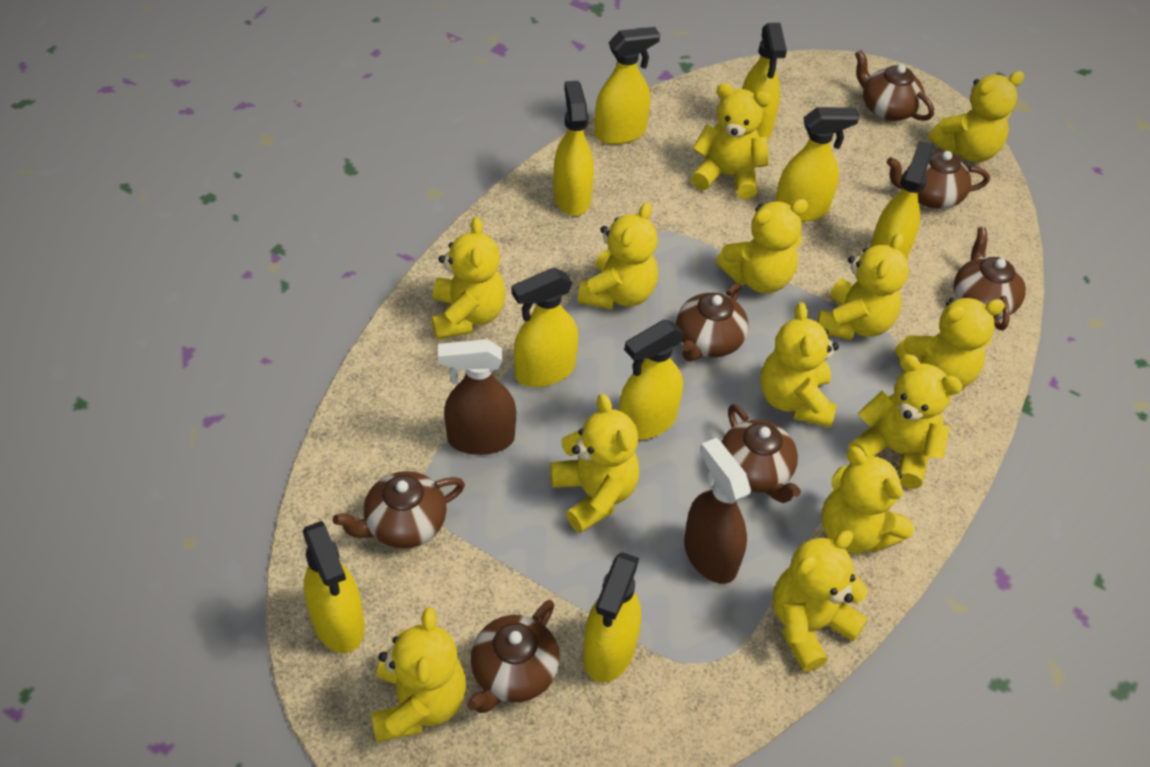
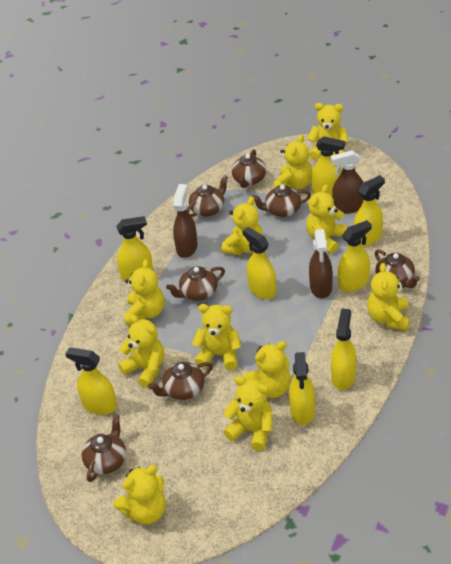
brown spray bottle: [438,339,516,455] [684,438,751,584] = 2 -> [173,184,198,258] [309,229,333,298] [330,150,364,214] = 3
yellow spray bottle: [303,521,365,653] [511,268,578,387] [554,81,594,216] [583,552,641,683] [595,27,660,144] [619,320,684,440] [742,23,787,139] [775,107,860,222] [870,141,934,260] = 9 -> [65,347,117,415] [116,216,153,281] [242,227,276,299] [289,352,315,425] [311,136,345,196] [331,308,357,390] [338,220,372,292] [354,175,385,247] = 8
yellow teddy bear: [371,607,466,742] [431,217,506,339] [550,394,639,533] [577,202,658,310] [691,83,771,200] [716,199,809,293] [760,302,839,427] [773,530,868,672] [817,233,909,340] [821,446,914,554] [849,354,963,489] [895,298,1005,389] [928,71,1024,162] = 13 -> [114,465,166,525] [118,314,164,388] [124,259,164,325] [192,304,241,370] [222,196,263,255] [223,376,272,451] [243,341,291,398] [274,134,312,190] [306,185,348,253] [307,103,349,160] [367,263,410,331] = 11

